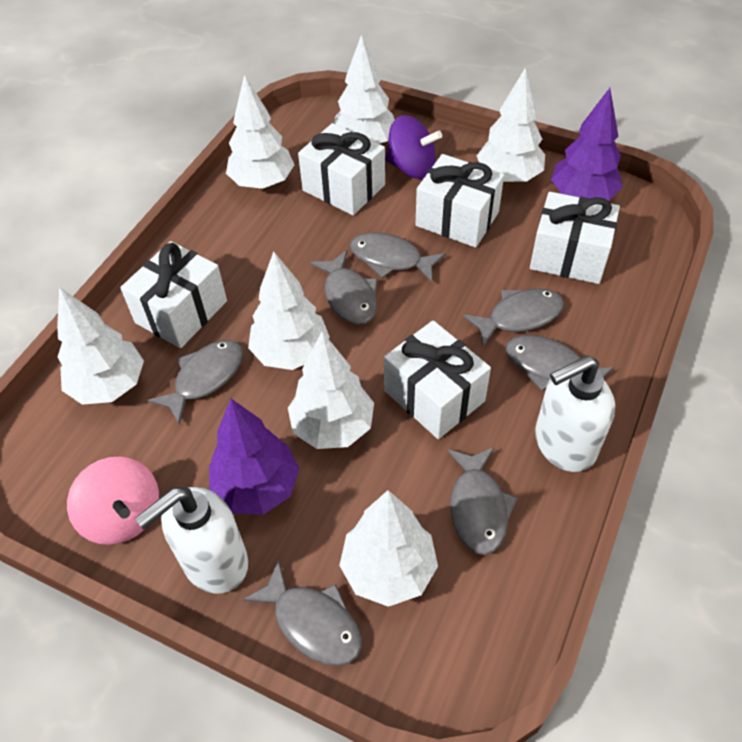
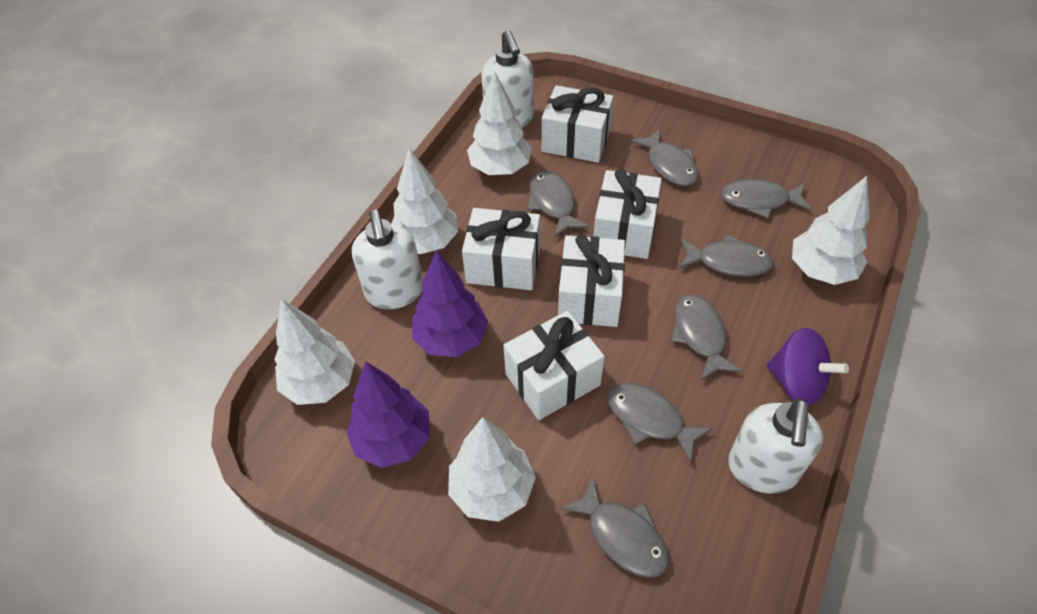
pink spinning top: [67,457,159,545] = 1 -> none = 0
white soap dispenser: [135,487,248,594] [535,356,615,472] = 2 -> [352,210,423,309] [481,30,534,127] [728,398,823,493] = 3
white tree: [57,287,144,405] [226,75,294,189] [248,251,330,370] [288,331,374,449] [333,35,395,144] [339,490,438,607] [477,68,545,183] = 7 -> [274,299,355,405] [391,148,458,254] [448,417,536,522] [467,72,532,175] [792,176,870,285] = 5

